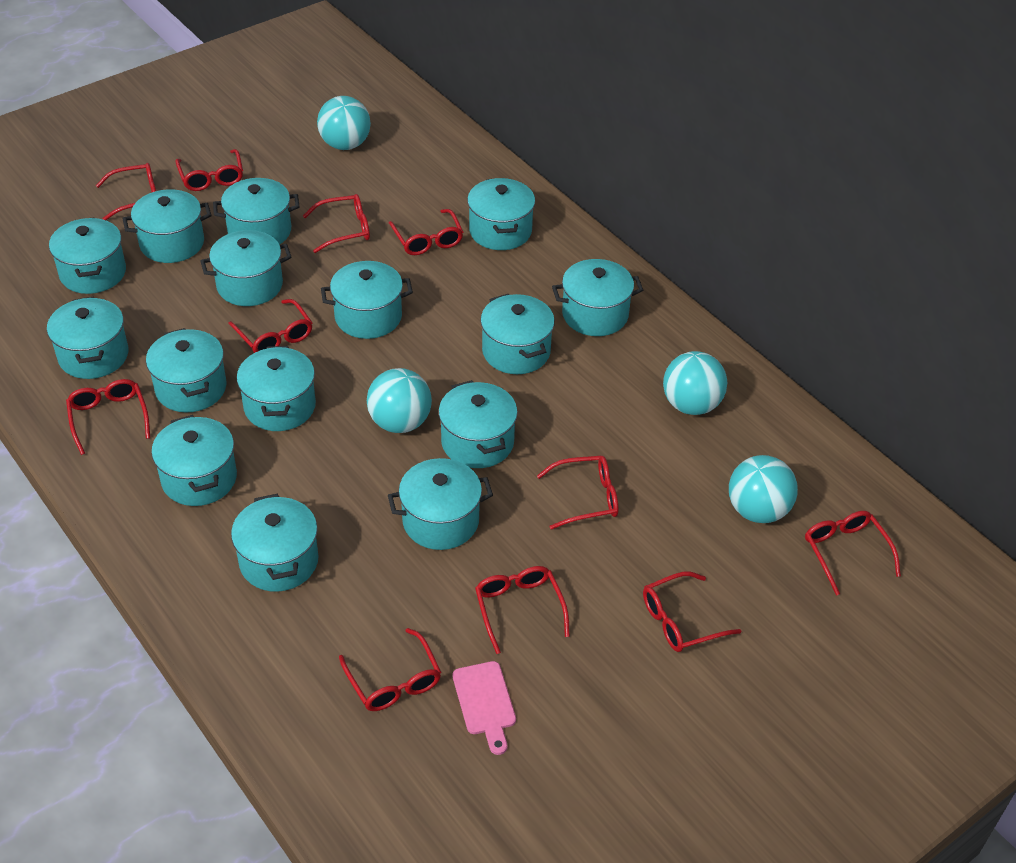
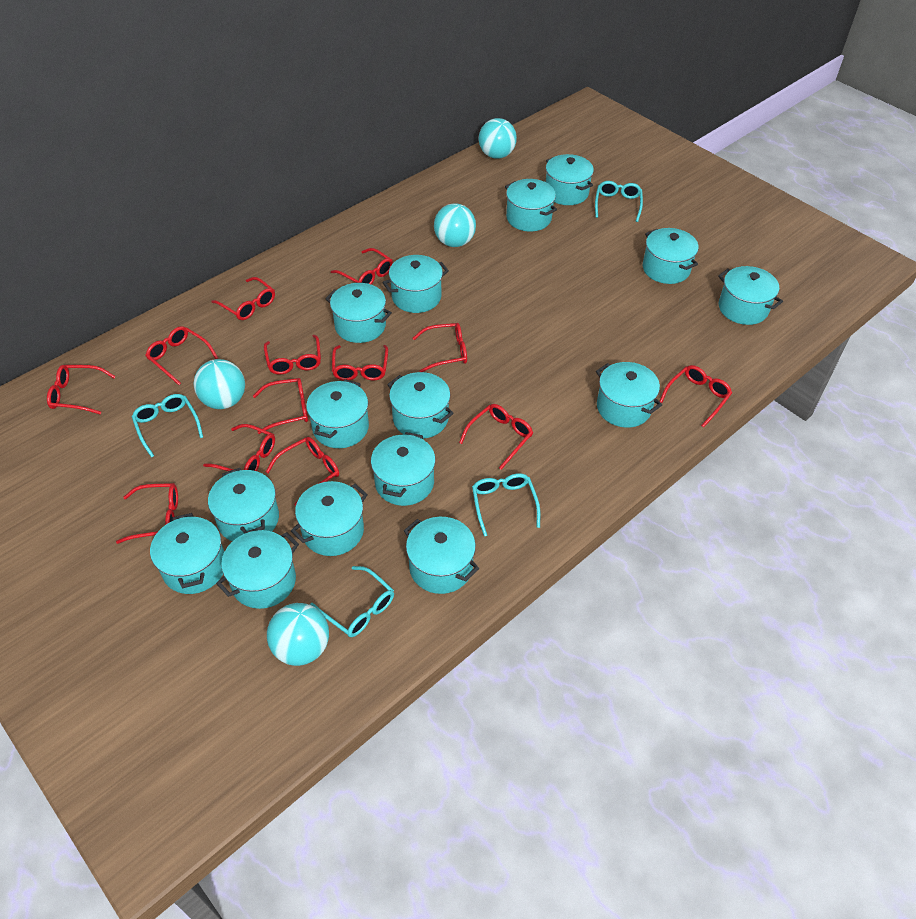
pink cutting board: [453,661,516,755] = 1 -> none = 0
red glasses: [66,379,150,455] [96,163,156,220] [176,149,243,191] [228,299,313,353] [303,194,370,253] [339,628,441,711] [389,209,463,255] [475,566,570,654] [537,456,618,530] [643,572,741,652] [805,511,901,596] = 11 -> [47,365,116,415] [116,483,178,544] [145,326,218,385] [203,424,275,471] [211,277,275,320] [253,378,308,434] [264,335,321,374] [266,437,339,506] [331,248,393,284] [332,345,388,381] [412,323,467,372] [459,404,533,470] [659,365,732,428] = 13
turquoise glasses: none = 0 -> [132,394,203,458] [310,566,394,637] [472,473,541,537] [595,181,643,222] = 4

